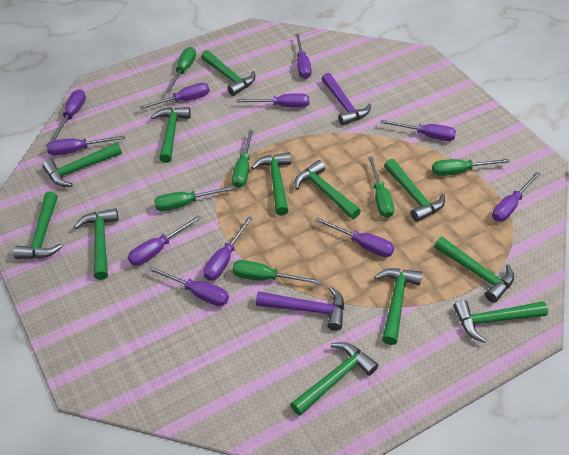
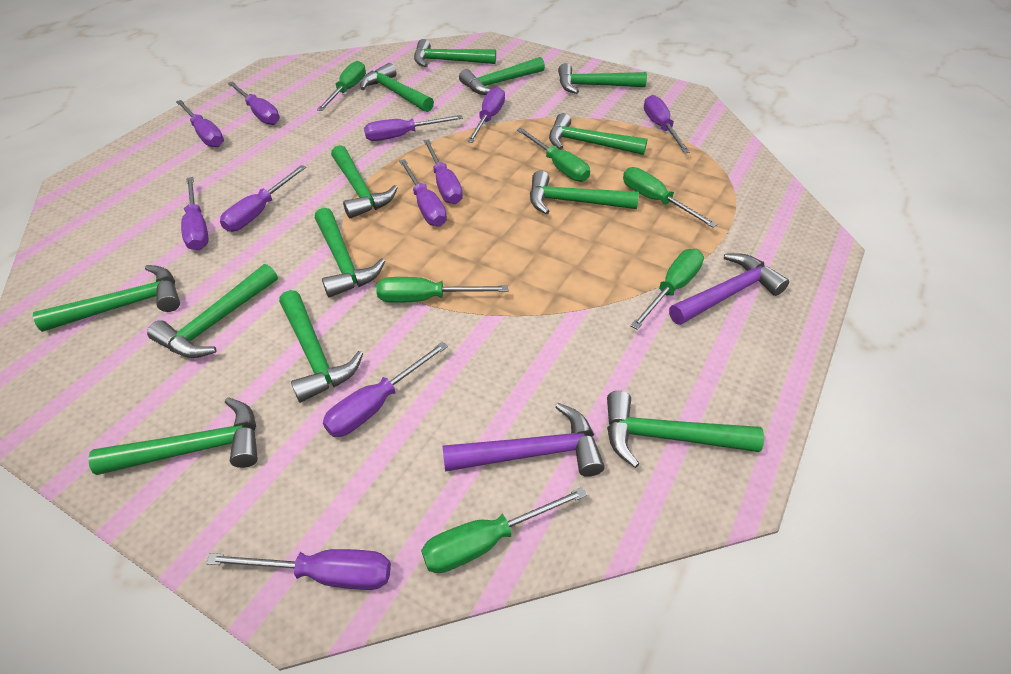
green hammer: [14,192,62,259] [42,143,122,187] [74,208,119,280] [151,107,191,163] [201,50,255,96] [251,152,291,216] [290,342,378,416] [295,160,361,219] [374,268,422,345] [384,159,445,222] [434,237,514,303] [453,300,548,343] = 12 -> [33,265,180,332] [88,397,258,475] [147,264,278,358] [279,290,363,403] [315,208,385,298] [331,145,398,218] [360,63,434,112] [414,39,496,67] [459,57,545,95] [530,171,639,215] [549,113,648,155] [558,63,647,94] [607,391,764,468] = 13

